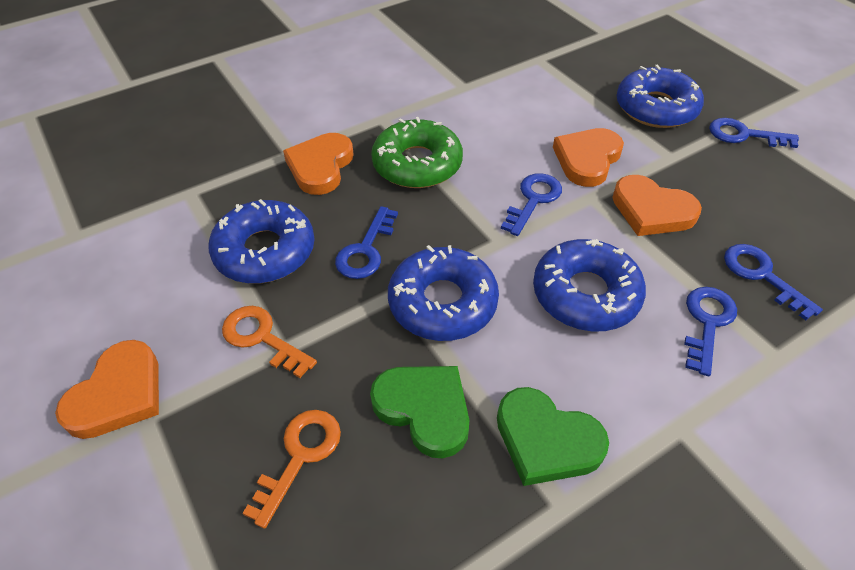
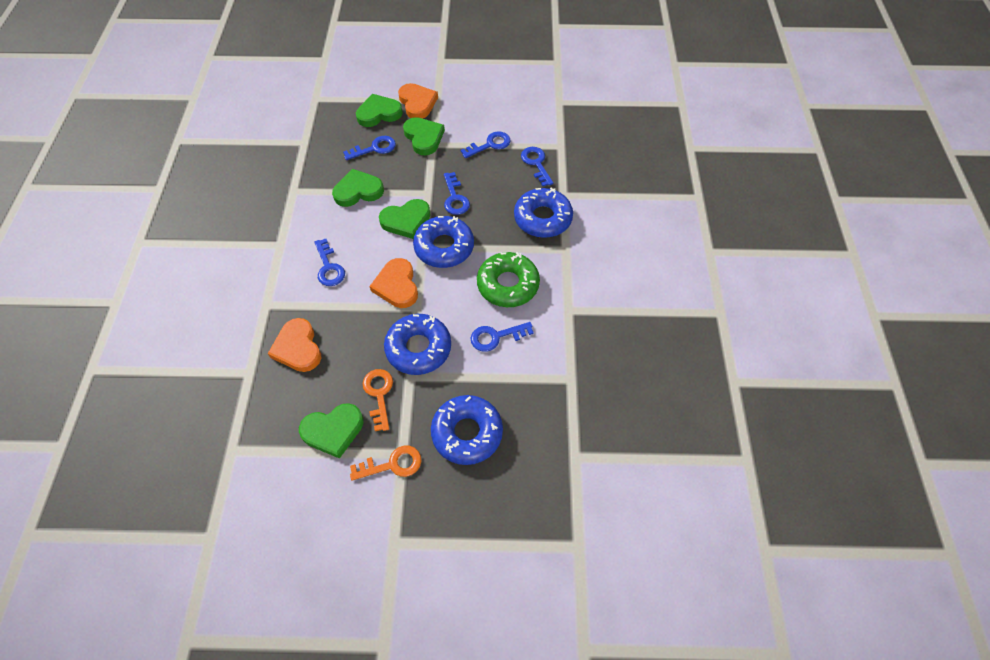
blue key: [335,206,398,279] [501,173,562,236] [684,287,737,376] [709,118,799,148] [724,244,823,320] = 5 -> [314,239,345,286] [343,136,396,160] [444,172,470,215] [461,131,510,158] [470,322,534,352] [521,147,553,186] = 6
green heart: [370,366,469,458] [497,387,609,486] = 2 -> [299,403,364,459] [332,169,384,207] [356,94,403,127] [379,199,431,239] [403,117,445,155] = 5
orange heart: [55,340,159,439] [283,133,354,195] [553,128,624,187] [612,175,702,236] = 4 -> [268,318,321,372] [369,258,418,308] [398,83,438,119] = 3

